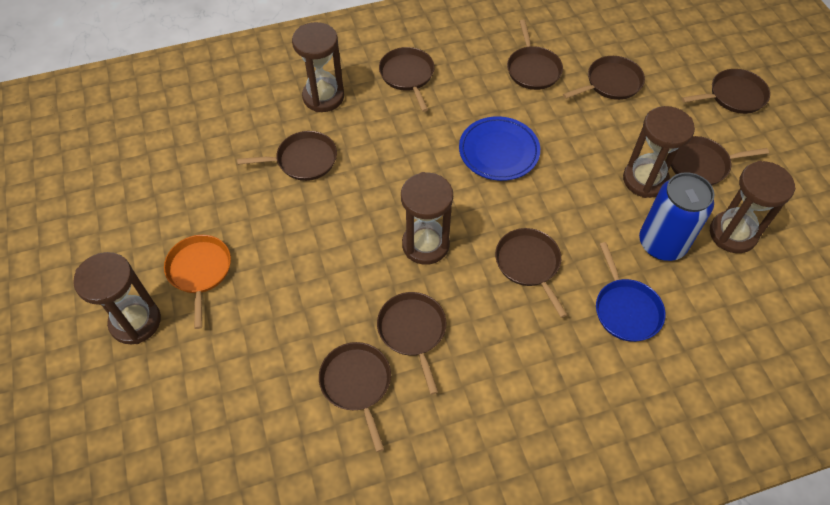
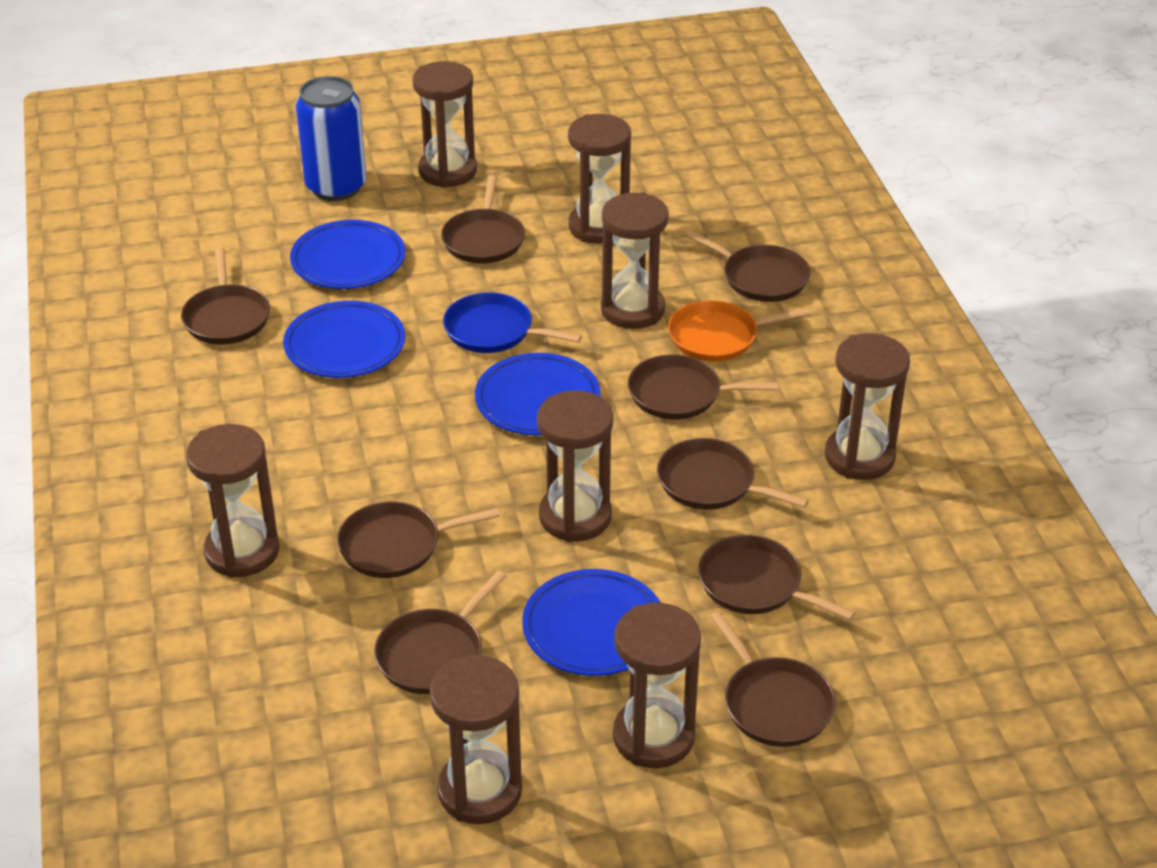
blue plate: [459,116,540,181] = 1 -> [283,301,405,378] [290,220,405,289] [475,353,600,435] [522,569,660,676] = 4
brown hourglass: [73,252,161,344] [292,22,344,112] [401,172,453,265] [623,106,695,198] [710,161,796,253] = 5 -> [186,424,279,578] [413,61,477,188] [430,655,522,824] [537,391,613,542] [568,114,631,244] [601,192,669,329] [613,603,701,768] [825,333,910,480] = 8

